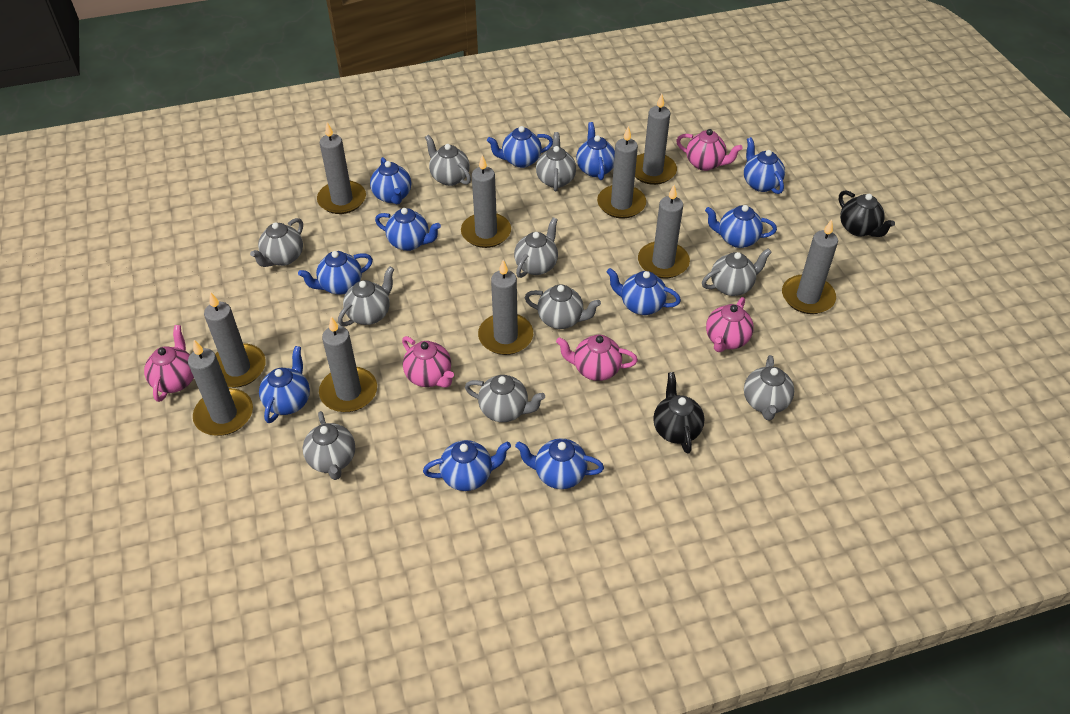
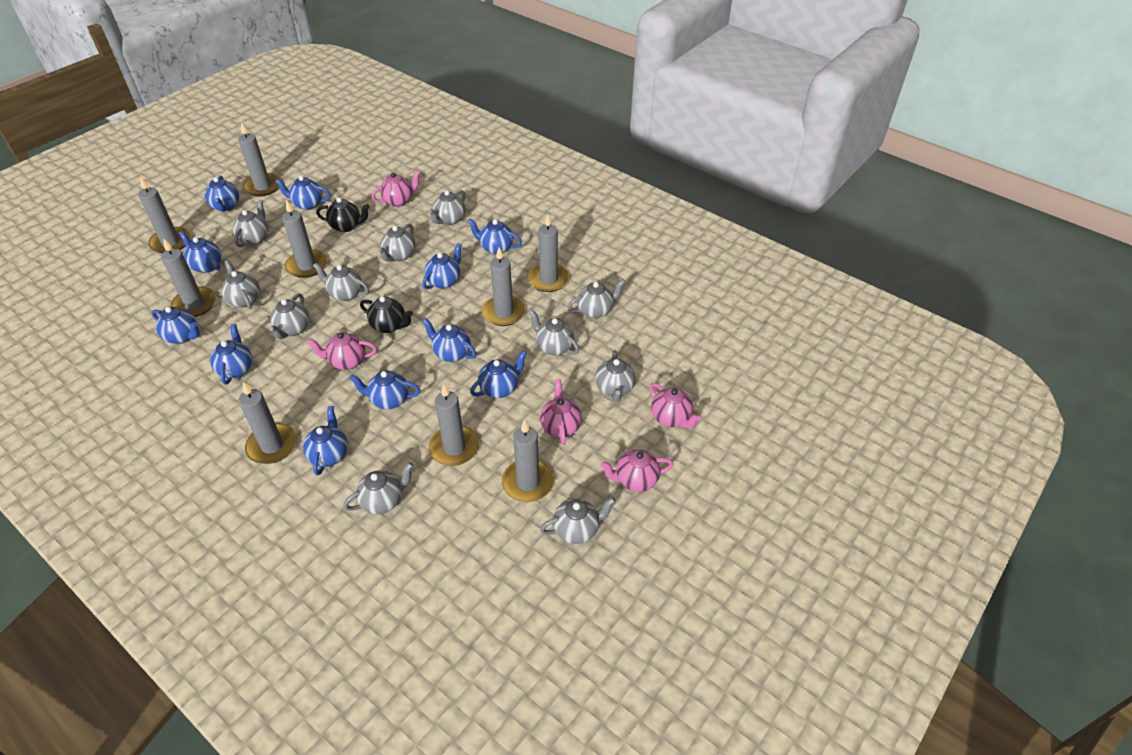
grey candle: [188,340,253,436] [204,292,266,388] [317,122,366,214] [319,317,377,412] [461,155,511,248] [478,260,533,355] [597,126,646,218] [635,94,677,185] [638,185,690,279] [782,220,838,314] = 10 -> [138,177,190,253] [161,239,216,317] [238,122,281,197] [238,382,297,464] [282,200,327,278] [429,384,479,466] [482,247,525,326] [502,420,554,502] [528,214,570,292] = 9
grey teapot: [250,218,303,267] [303,411,355,480] [338,266,394,327] [425,135,471,186] [465,375,545,422] [514,217,558,278] [525,284,601,329] [536,132,576,192] [702,249,772,296] [744,355,794,421] = 10 -> [221,260,260,309] [233,200,269,247] [269,293,310,339] [313,263,369,301] [343,462,414,514] [378,224,416,262] [428,190,466,225] [529,309,579,355] [540,497,616,544] [568,279,625,318] [595,350,635,402] = 11

